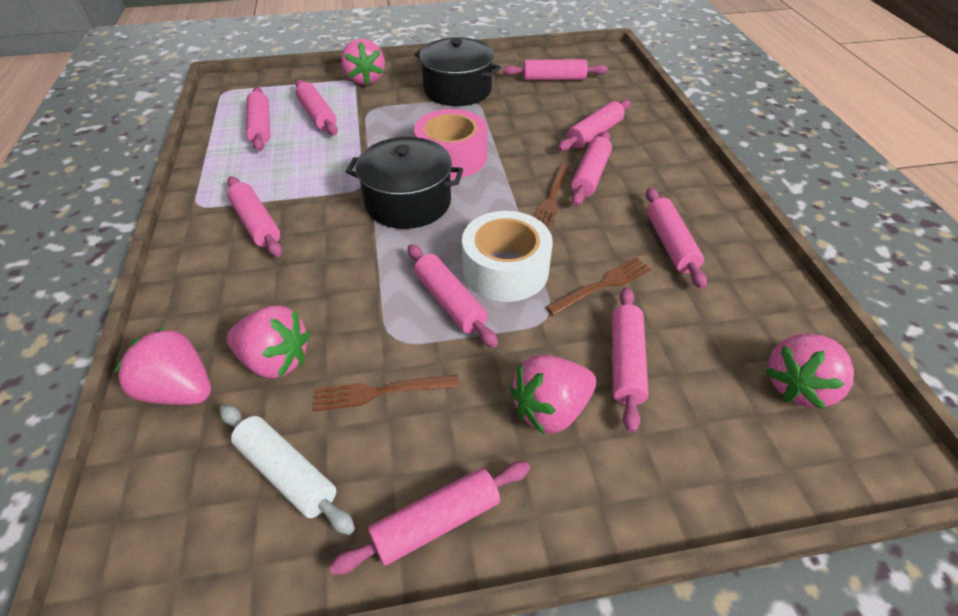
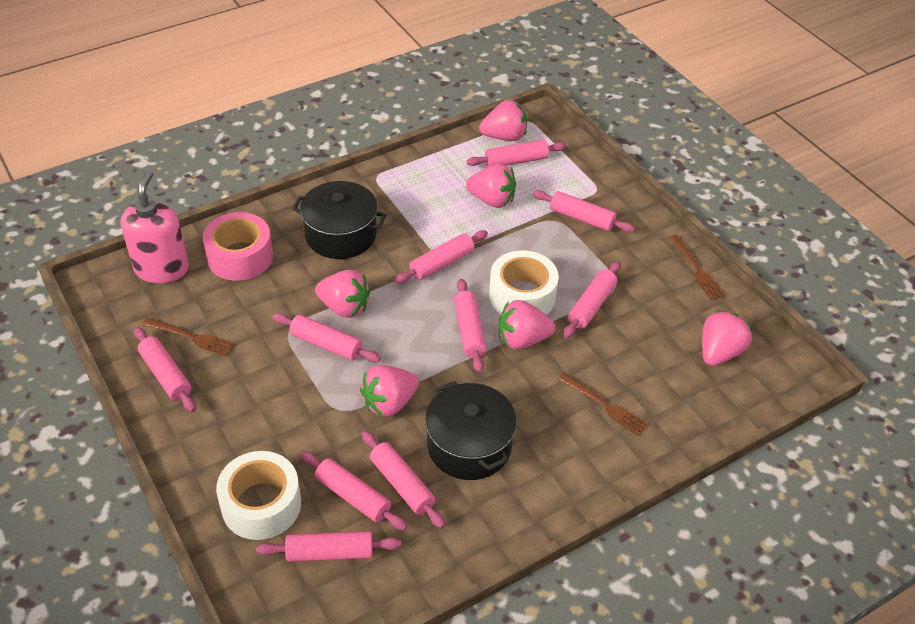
pink soap dispenser: none = 0 -> [120,170,189,283] = 1
pink strawberry: [115,327,211,405] [227,306,310,379] [341,39,385,85] [510,355,596,434] [766,334,854,410] = 5 -> [315,270,370,318] [360,365,419,417] [466,164,516,208] [479,100,527,141] [499,300,555,349] [702,310,752,366] = 6
white rolling pin: [220,405,355,535] = 1 -> none = 0
white tape: [462,211,553,302] = 1 -> [216,451,301,540] [489,250,559,315] = 2

